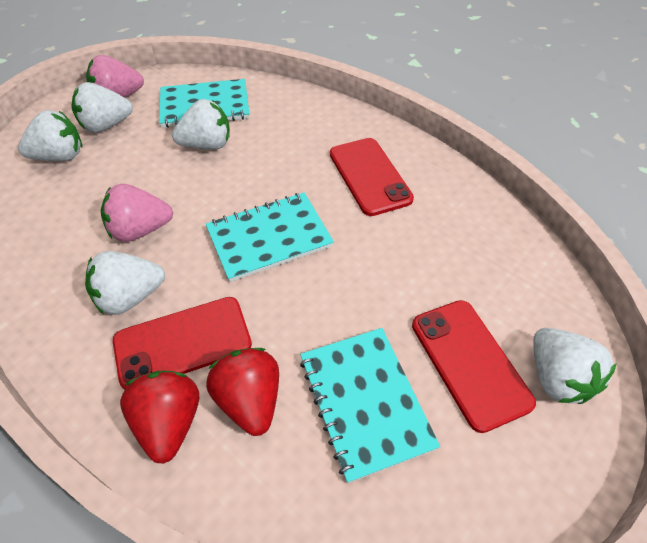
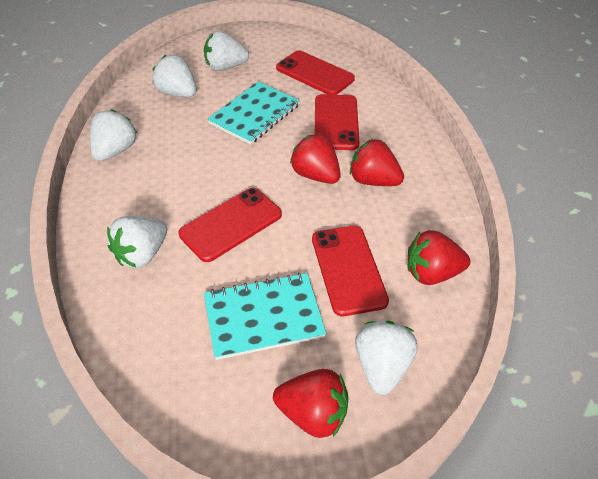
pink strawberry: [86,55,144,98] [101,184,173,242] = 2 -> none = 0
red phone: [113,297,252,390] [330,138,414,216] [412,300,536,433] = 3 -> [178,188,282,262] [276,50,355,95] [312,226,389,316] [315,94,360,150] = 4
red strawberry: [120,371,199,464] [206,348,279,436] = 2 -> [273,369,348,438] [290,134,341,184] [350,139,404,186] [407,230,470,285] = 4
turquoise notebook: [159,79,250,128] [206,192,334,282] [300,328,440,483] = 3 -> [204,273,326,360] [207,81,300,145] = 2

